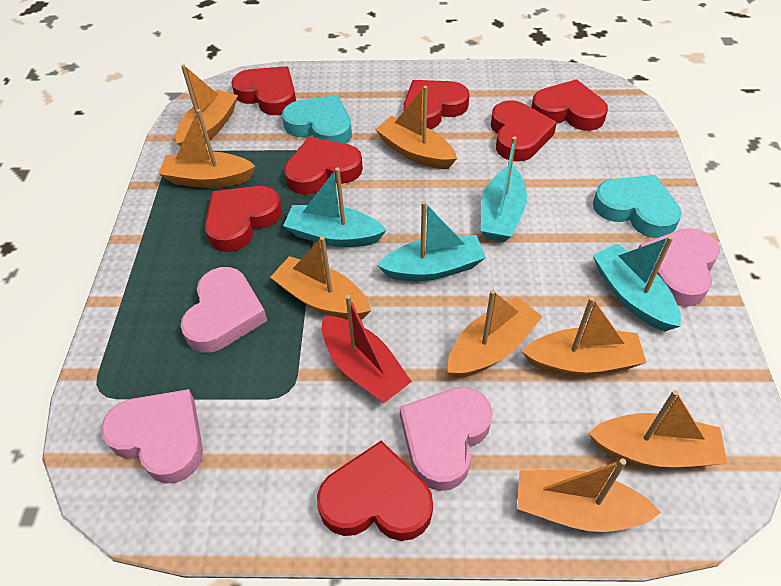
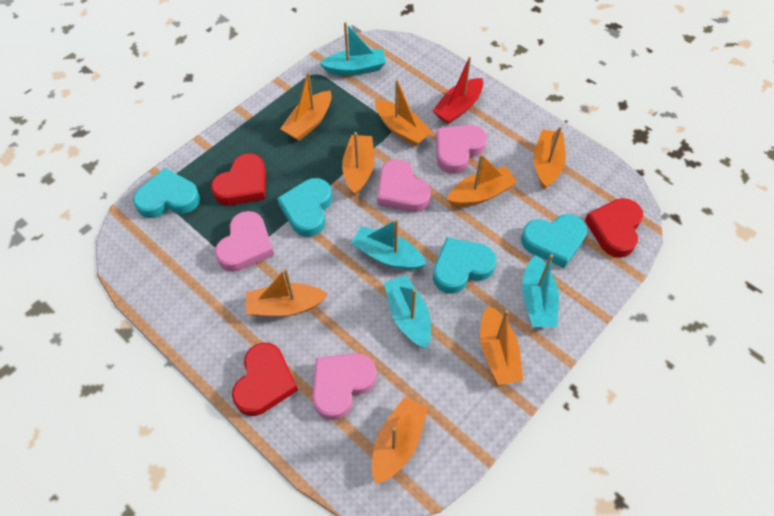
red heart: [205,186,282,252] [231,66,296,115] [284,137,363,195] [317,440,433,541] [403,80,469,129] [491,100,557,162] [531,79,608,131] = 7 -> [211,153,266,205] [232,342,298,416] [585,198,643,258] = 3
turquoise heart: [282,95,352,144] [593,175,682,238] = 2 -> [133,168,200,218] [277,178,332,237] [433,237,496,294] [521,214,587,268] = 4

